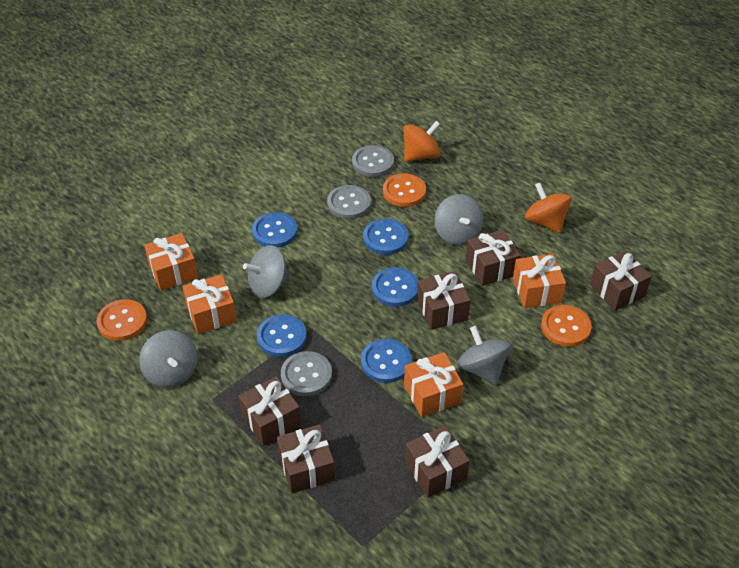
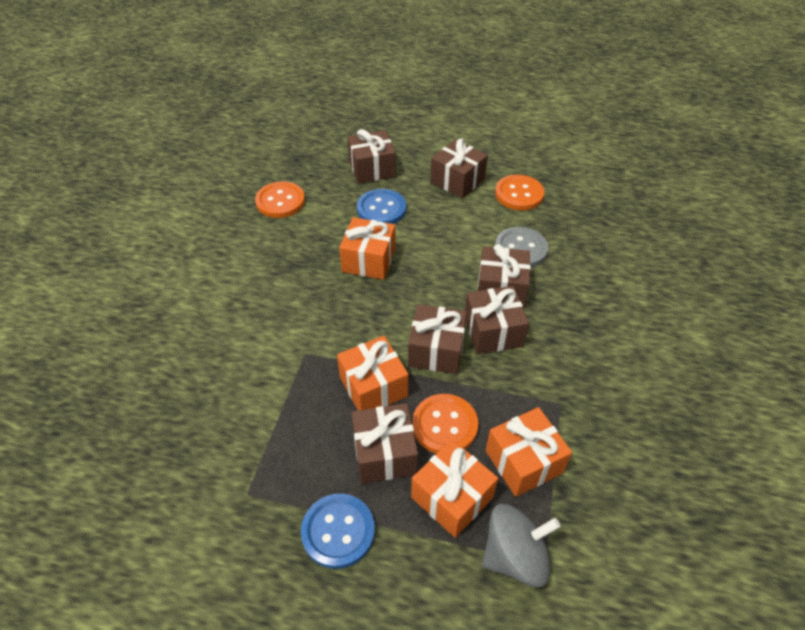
blue button: [252,212,297,248] [257,314,307,357] [361,339,412,383] [363,218,409,255] [372,267,418,307] = 5 -> [301,493,375,569] [357,189,406,224] = 2
grey button: [281,351,332,396] [327,185,371,219] [352,145,394,177] = 3 -> [495,227,548,267] = 1
grey spinning top: [139,330,198,388] [243,245,289,298] [435,194,484,245] [457,326,511,385] = 4 -> [482,504,560,587] = 1
orange spinning top: [403,121,441,162] [525,183,572,233] = 2 -> none = 0

